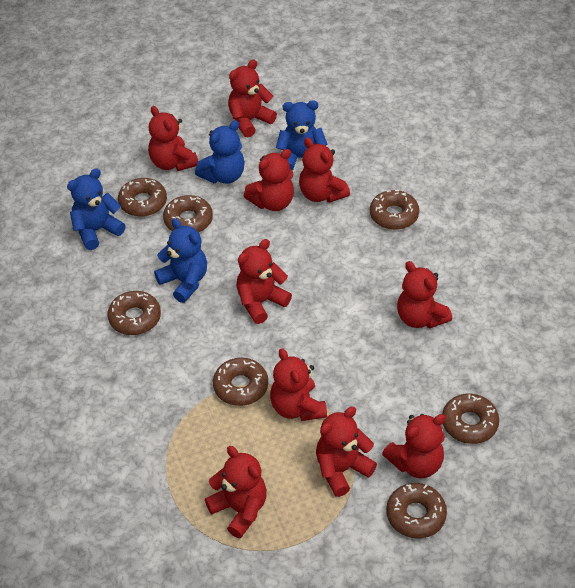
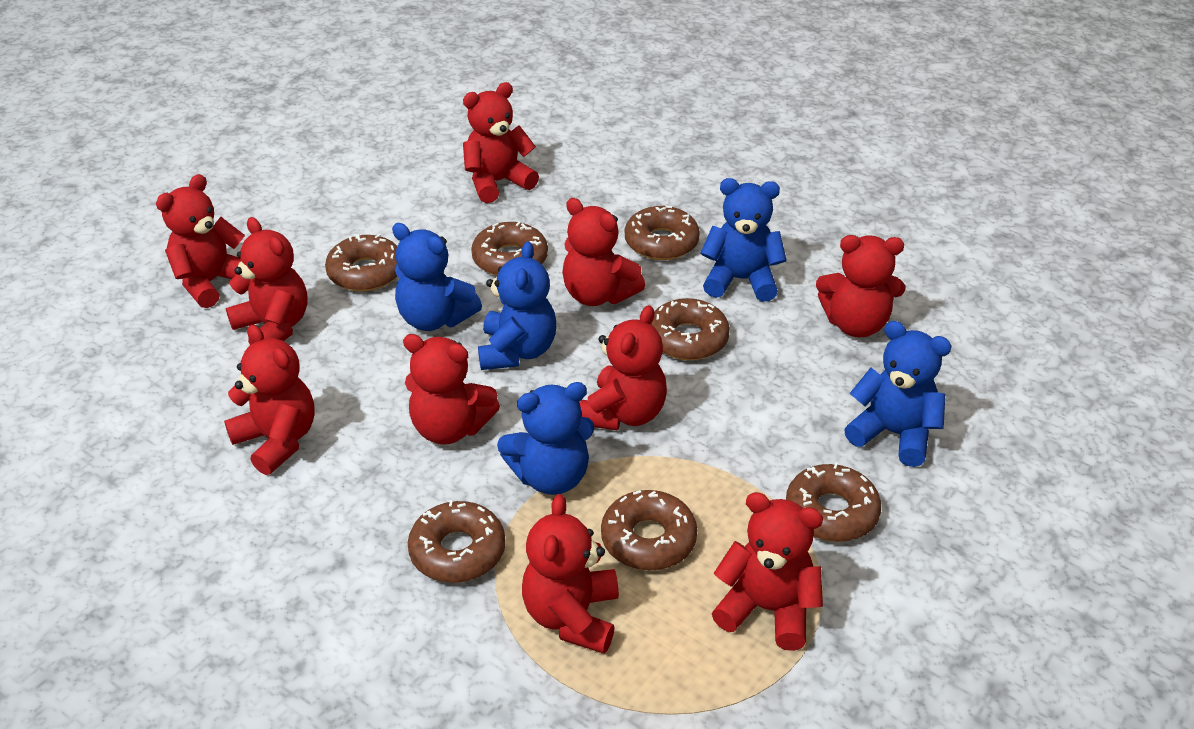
blue teddy bear: [67,169,126,250] [154,218,207,303] [195,120,245,184] [276,100,328,171] = 4 -> [392,223,482,331] [478,241,556,370] [497,382,595,495] [700,178,787,302] [844,321,952,467] = 5

